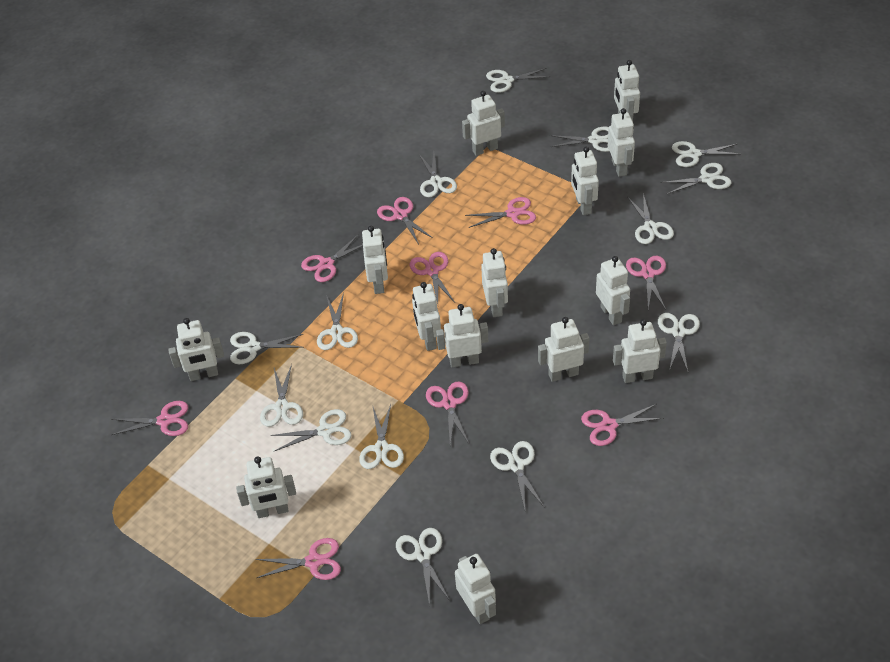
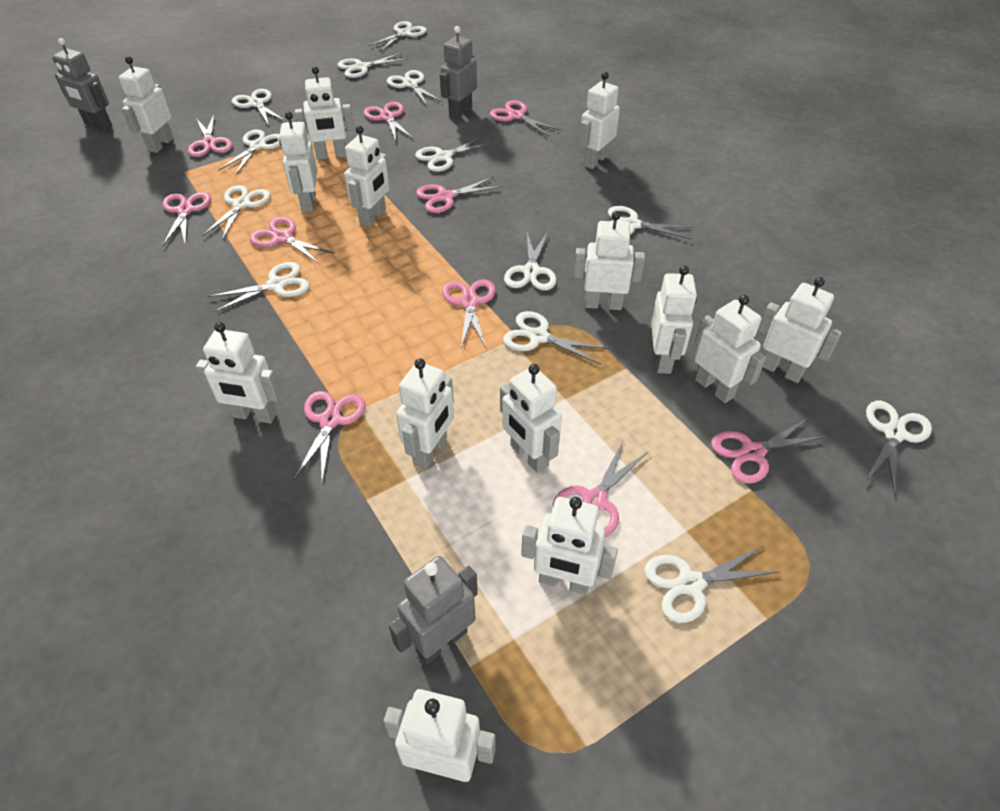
grey robot: none = 0 -> [52,38,112,131] [389,556,478,664] [440,26,477,119] = 3
pink scissors: [111,401,188,436] [255,538,341,580] [301,235,363,282] [377,197,433,244] [410,252,454,304] [426,381,469,445] [465,197,536,228] [581,404,664,446] [626,256,666,310] = 9 -> [162,192,211,246] [188,114,233,157] [249,217,335,264] [293,391,365,483] [364,102,414,141] [416,177,502,213] [442,280,496,348] [490,100,561,137] [553,440,649,537] [711,418,827,484] = 10
white scissors: [230,332,304,364] [260,364,303,427] [270,409,352,451] [317,292,358,350] [359,404,404,469] [396,528,450,606] [419,153,457,197] [486,68,550,93] [490,441,545,509] [550,127,609,152] [627,193,674,244] [658,313,700,371] [660,163,731,194] [672,141,739,167] = 14 -> [202,185,271,240] [208,262,310,312] [218,129,280,176] [232,89,286,125] [338,53,408,78] [368,21,427,51] [387,70,442,106] [415,135,494,172] [503,311,609,365] [504,232,557,291] [608,206,694,240] [644,545,781,623] [866,401,932,496] = 13

